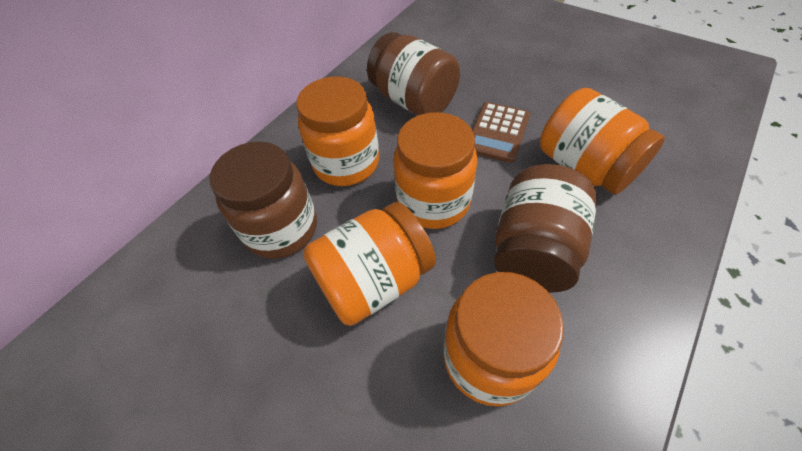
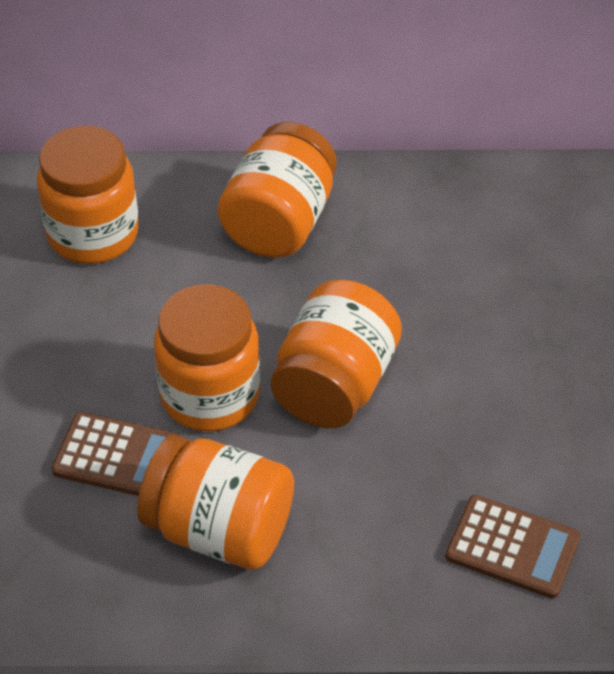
brown calculator: [472,102,530,163] = 1 -> [51,412,181,496] [445,495,581,599] = 2
brown jar: [210,142,317,259] [367,32,460,116] [494,164,597,293] = 3 -> none = 0

